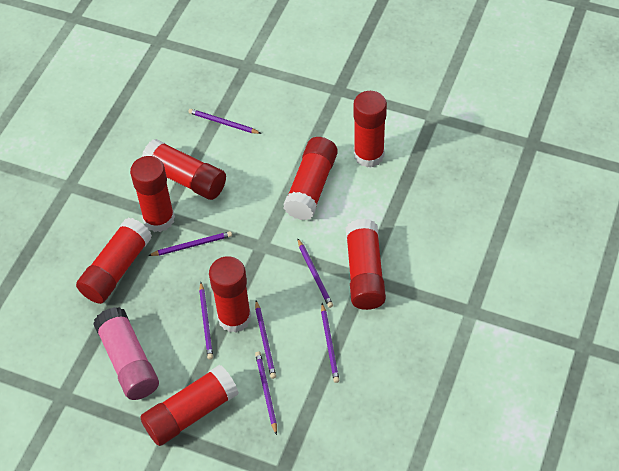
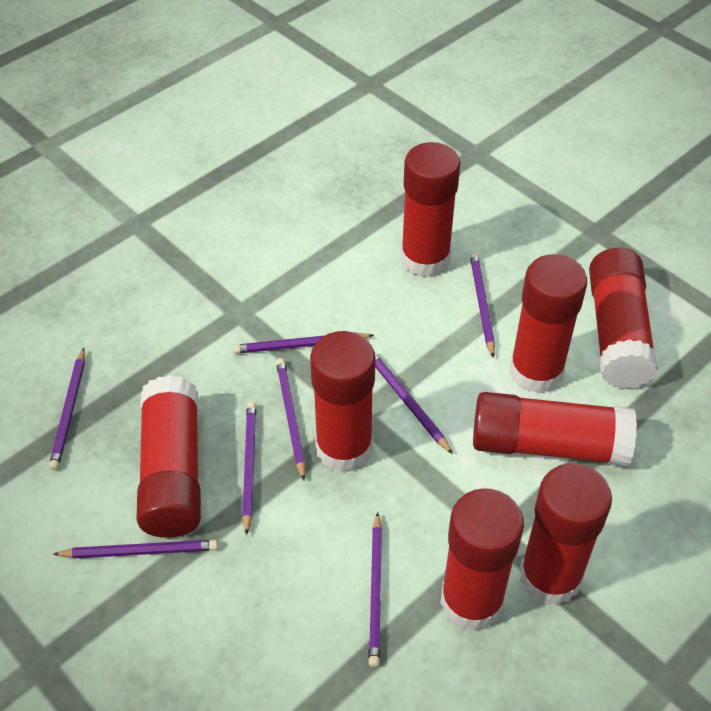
pink glue stick: [93,307,159,400] = 1 -> none = 0
purple pencil: [148,231,232,256] [188,109,262,134] [199,282,213,359] [255,301,276,379] [255,352,277,435] [297,238,333,308] [321,303,339,383] = 7 -> [49,348,85,470] [53,540,218,559] [233,332,374,354] [242,402,256,535] [276,358,306,480] [368,512,382,667] [375,353,453,454] [470,252,495,357] = 8

